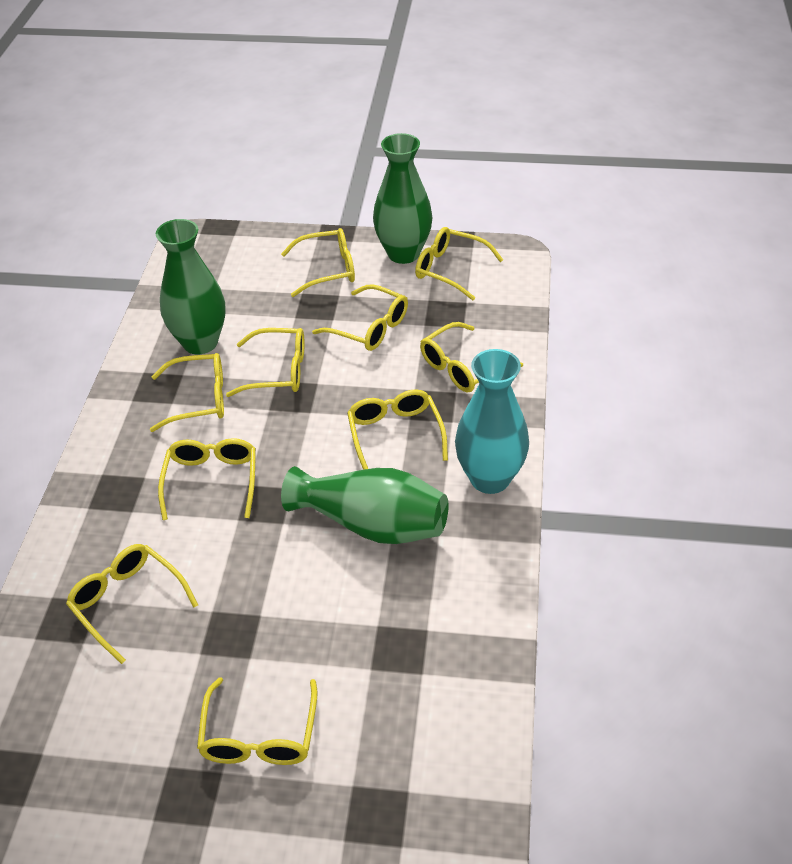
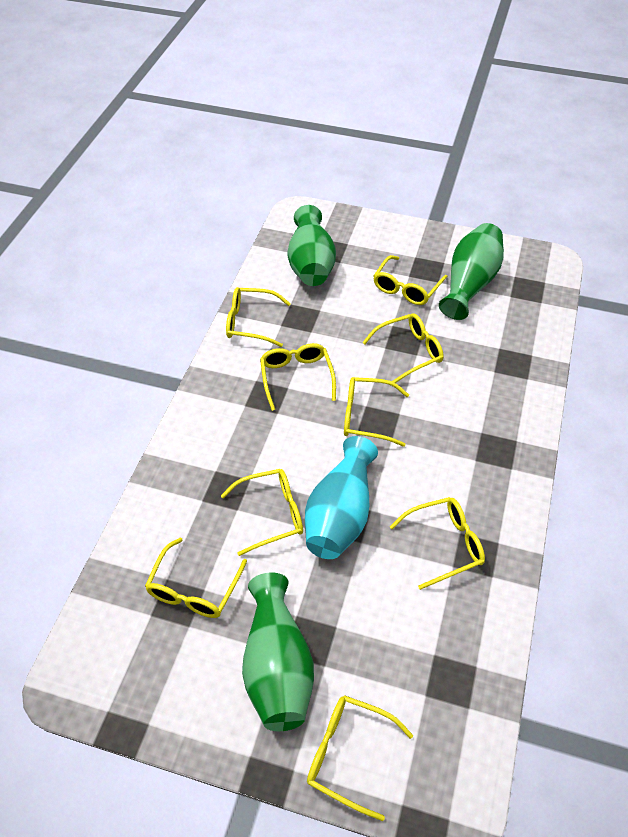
yellow glasses: [66,544,198,664] [150,353,224,432] [158,438,256,520] [197,677,318,765] [226,328,305,397] [281,228,355,297] [312,284,408,351] [347,389,448,470] [415,227,503,300] [420,322,523,392] = 10 -> [145,538,247,618] [221,469,303,556] [226,287,291,347] [260,343,336,411] [307,695,413,821] [344,377,409,447] [362,313,444,383] [374,255,448,305] [390,497,485,590] = 9

